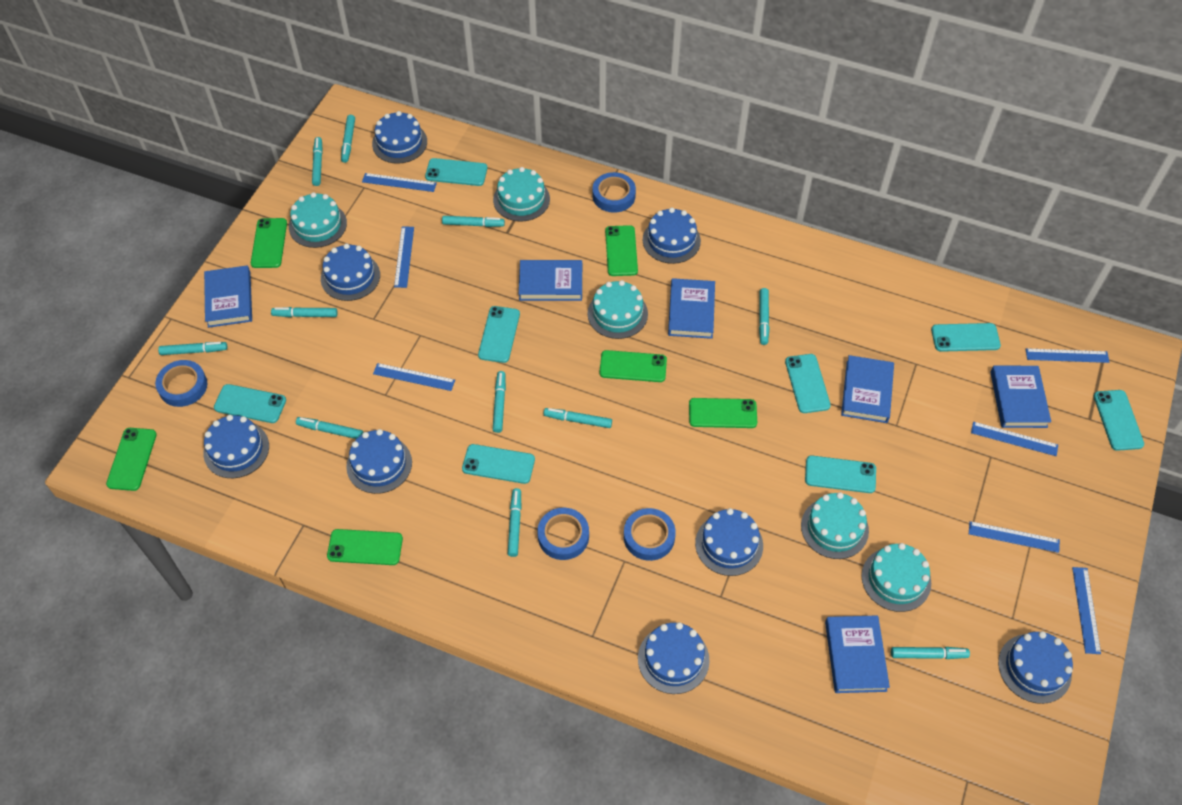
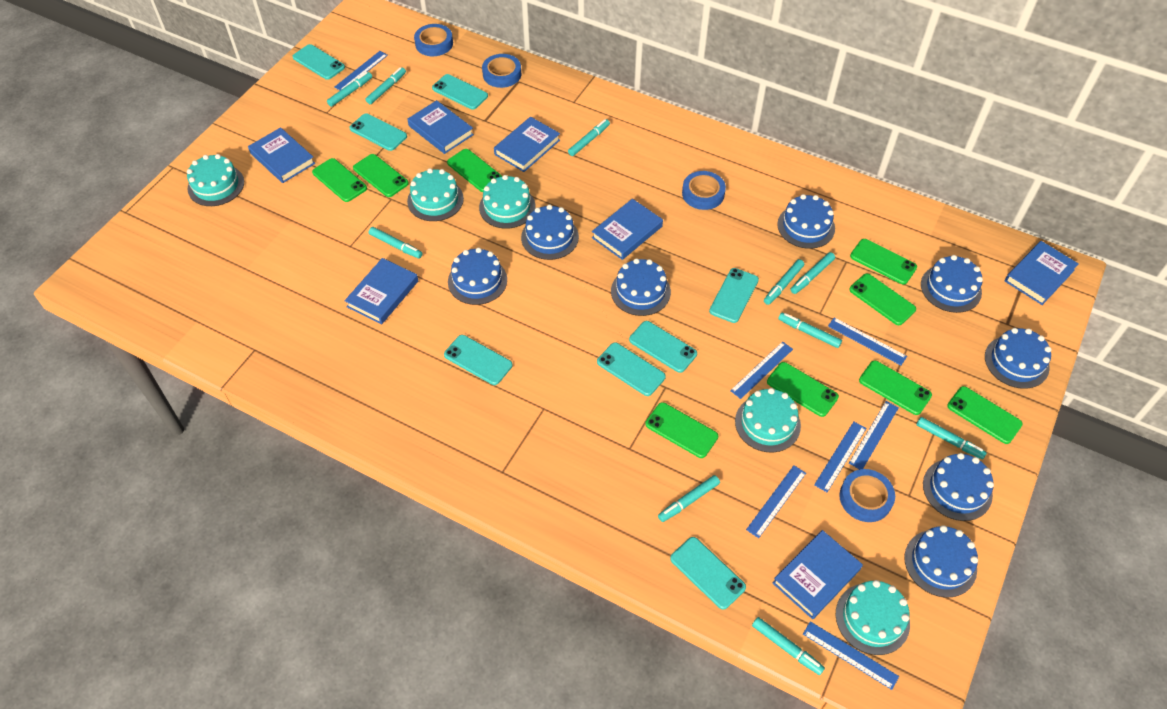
blue book: [204,266,252,328] [519,260,582,301] [668,278,715,339] [825,615,890,693] [841,355,894,423] [990,366,1051,428] = 6 -> [248,127,315,183] [345,258,418,325] [407,100,474,154] [494,117,560,172] [592,199,663,260] [773,530,863,619] [1005,241,1079,305] = 7
green phone: [106,428,157,491] [251,218,287,268] [327,529,403,565] [599,350,667,382] [605,225,638,276] [689,398,757,428] = 6 -> [312,158,367,202] [353,154,409,197] [447,149,502,192] [645,402,718,458] [767,362,839,417] [849,274,916,325] [850,239,917,284] [859,361,932,415] [947,386,1023,444] = 9
turquoise marker: [158,342,227,355] [271,307,338,317] [296,417,364,439] [312,137,323,186] [341,115,355,163] [442,216,505,227] [493,371,506,433] [508,488,522,557] [544,408,612,428] [759,288,770,345] [891,647,970,659] = 11 -> [327,72,372,107] [366,68,406,104] [369,227,423,259] [568,119,610,156] [658,475,720,522] [752,617,825,675] [764,259,804,305] [778,313,842,348] [790,252,835,294] [916,417,987,459] = 10

